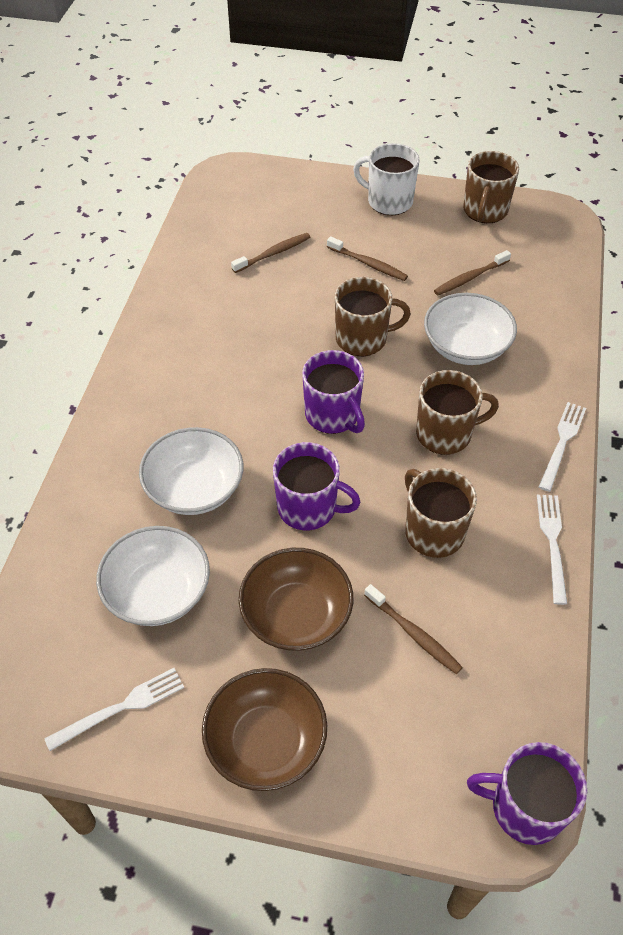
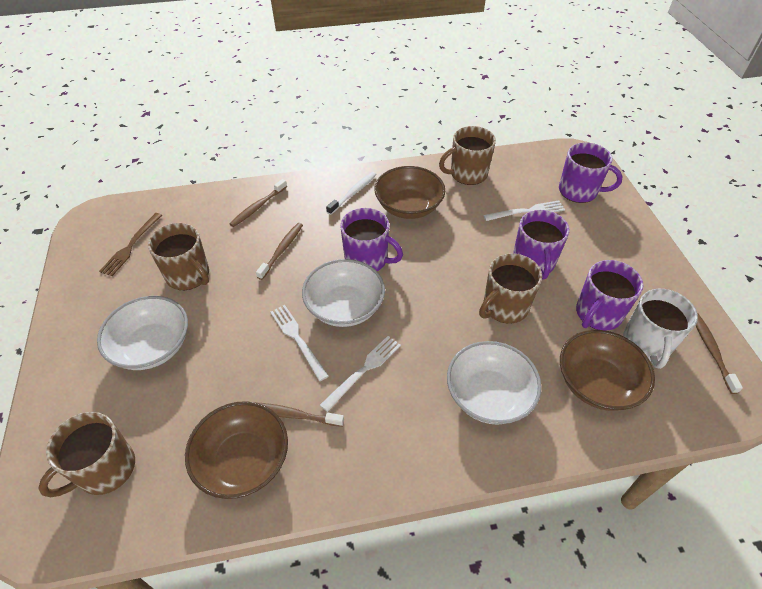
brown bowl: [202,668,327,791] [239,548,353,651] = 2 -> [185,401,288,499] [374,166,445,219] [560,330,655,411] = 3
brown fork: none = 0 -> [99,213,162,276] = 1
purple mug: [273,442,361,530] [302,350,365,434] [467,742,587,845] = 3 -> [340,208,403,271] [513,210,570,280] [559,143,623,203] [576,260,644,331] = 4
white toothbrush: none = 0 -> [326,172,377,215] = 1

